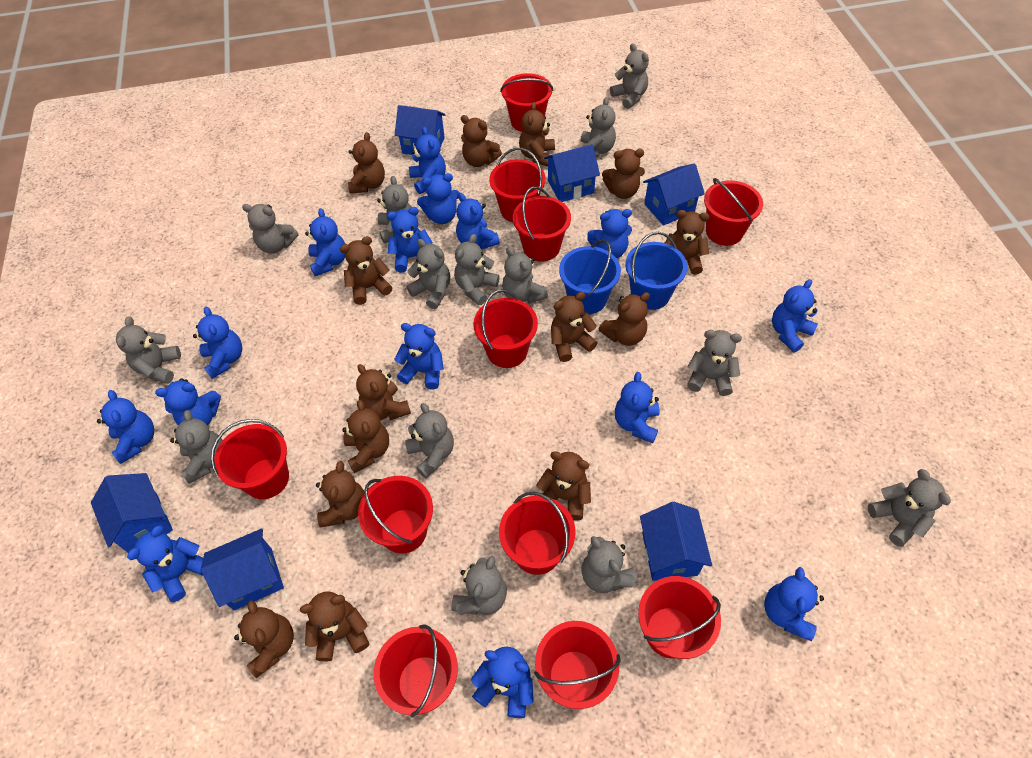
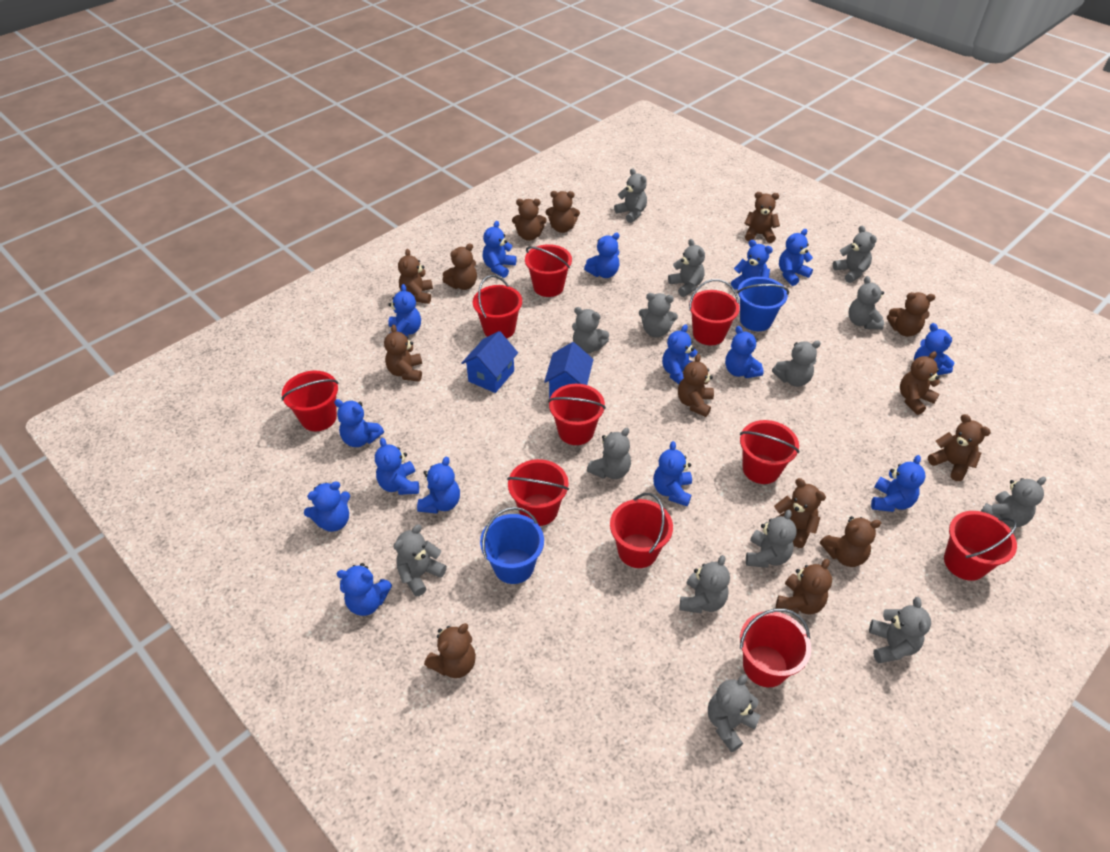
blue house: [91,473,173,552] [201,529,284,610] [395,105,445,155] [544,144,600,202] [640,502,712,581] [643,164,705,226] = 6 -> [462,331,518,393] [544,342,593,399] = 2
red bucket: [211,419,289,499] [358,476,433,554] [374,624,458,717] [473,289,538,368] [489,148,546,222] [499,491,575,575] [500,73,553,132] [513,186,571,262] [534,621,621,709] [638,576,721,659] [704,178,763,246] = 11 -> [282,371,338,431] [473,275,522,339] [507,459,569,526] [525,244,572,297] [548,384,606,445] [610,493,673,568] [689,279,740,345] [740,420,799,484] [740,608,811,687] [944,511,1017,581] = 10

